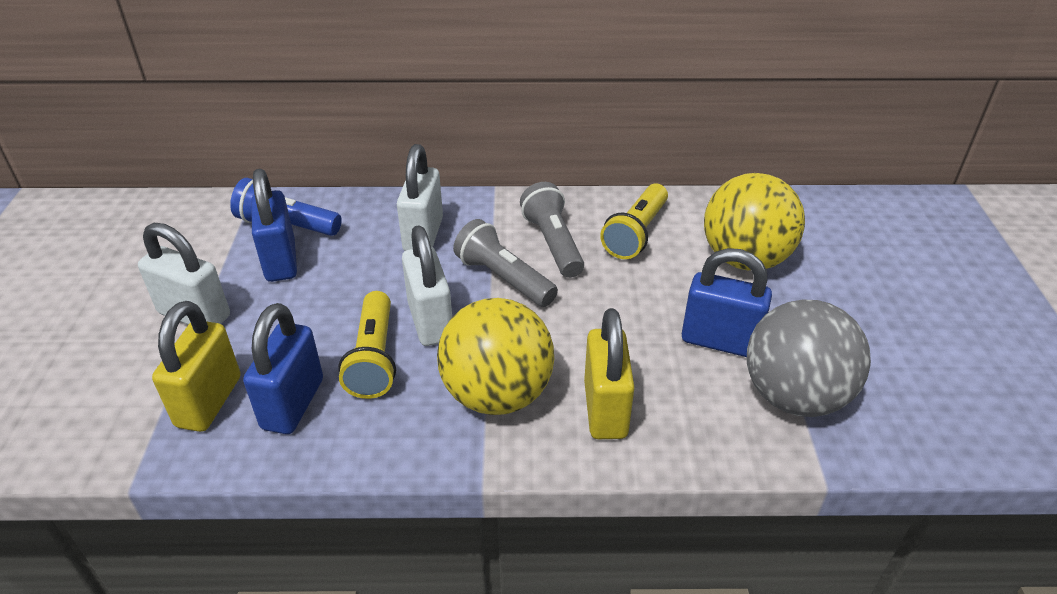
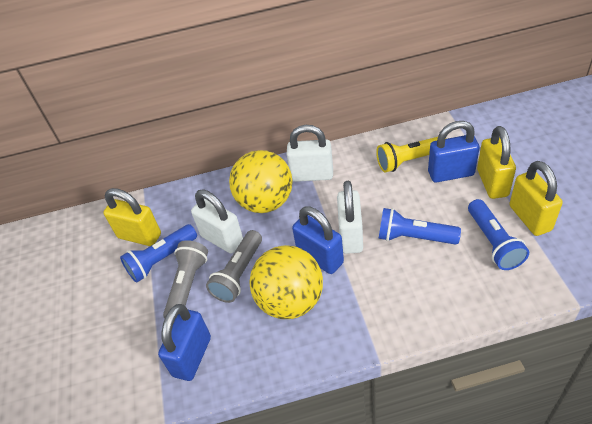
blue flashlight: [230,178,342,236] = 1 -> [120,224,197,283] [378,208,461,245] [468,199,529,270] = 3
grey ball: [747,300,871,417] = 1 -> none = 0
yellow flashlight: [338,291,396,399] [600,184,668,259] = 2 -> [376,137,438,172] = 1
yellow padlock: [152,301,241,432] [584,308,635,439] = 2 -> [103,188,161,246] [477,126,516,199] [509,161,563,236] = 3

